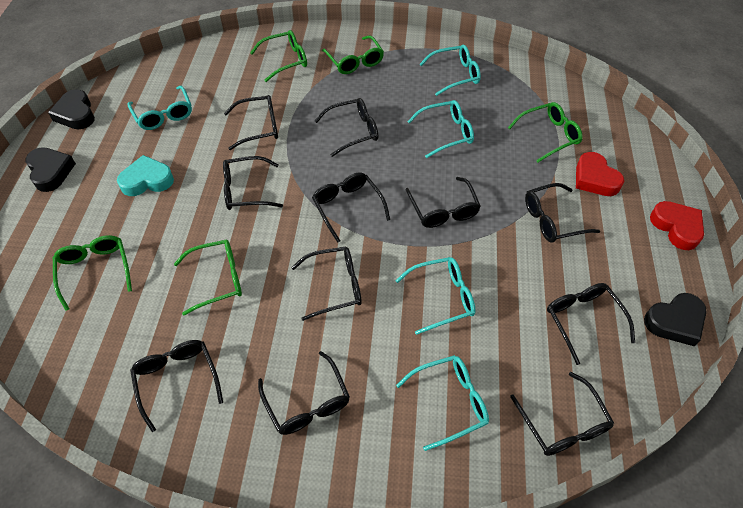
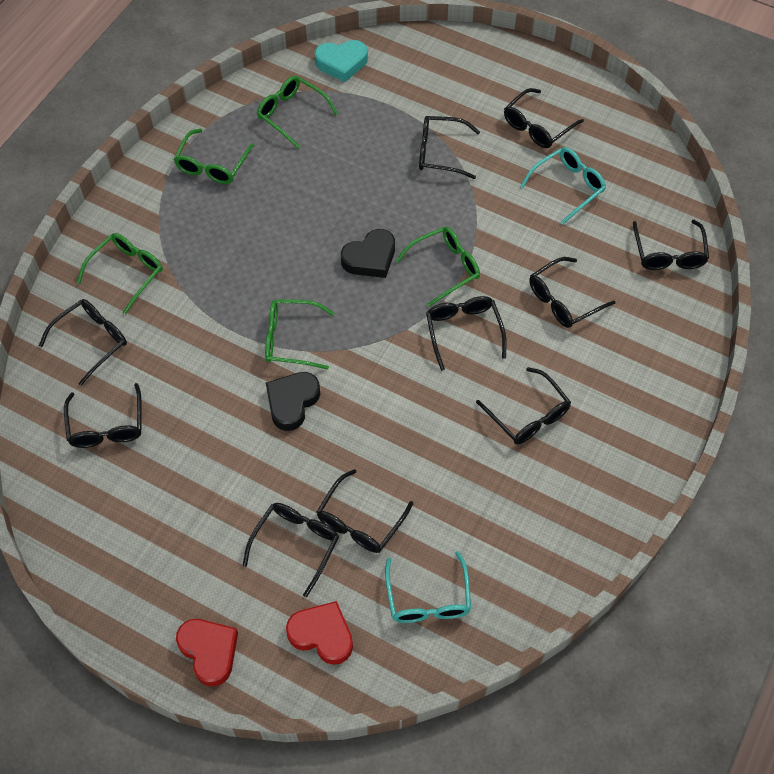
black glasses: [130,340,223,432] [223,156,283,210] [224,95,278,150] [258,351,350,435] [291,247,362,321] [312,172,390,243] [315,98,379,157] [405,177,481,228] [510,372,614,456] [525,183,600,243] [547,283,635,365] = 11 -> [39,299,127,386] [64,383,142,448] [243,503,339,597] [317,469,413,553] [419,116,480,179] [426,296,507,371] [476,367,571,444] [504,88,584,148] [529,257,615,328] [633,220,709,270] = 10
black heart: [25,147,76,192] [48,89,95,129] [644,293,707,346] = 3 -> [266,372,320,431] [341,229,395,278] = 2
turquoise glasses: [127,86,192,130] [395,257,476,335] [396,355,489,451] [407,100,474,158] [419,45,481,96] = 5 -> [385,551,471,623] [520,147,606,224] = 2

